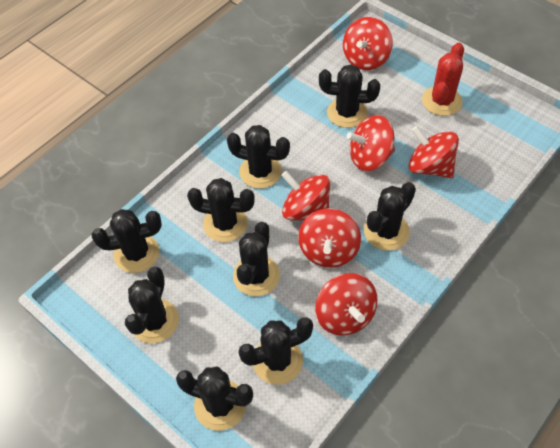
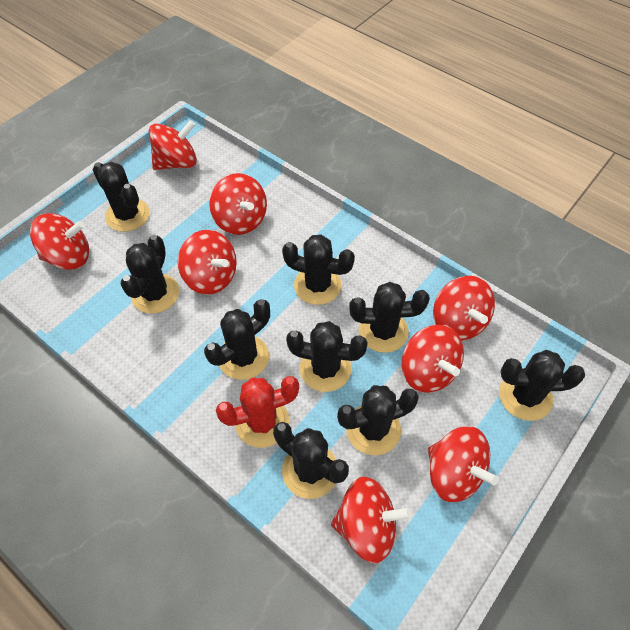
red spinning top: [281,171,330,220] [298,209,361,268] [315,273,378,336] [343,17,393,70] [346,115,395,171] [408,126,459,178] = 6 -> [30,213,89,270] [149,120,197,170] [178,230,237,295] [209,173,267,235] [331,477,412,563] [401,325,464,393] [428,426,499,502] [433,276,495,341] = 8

